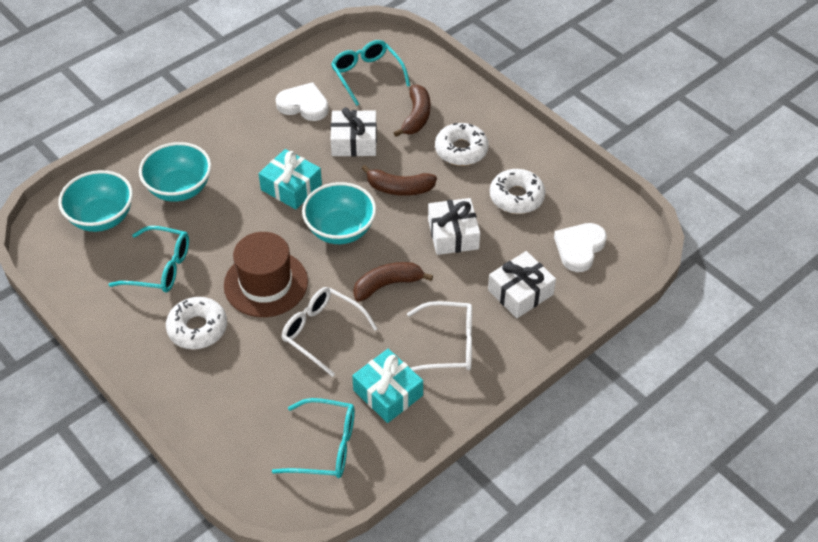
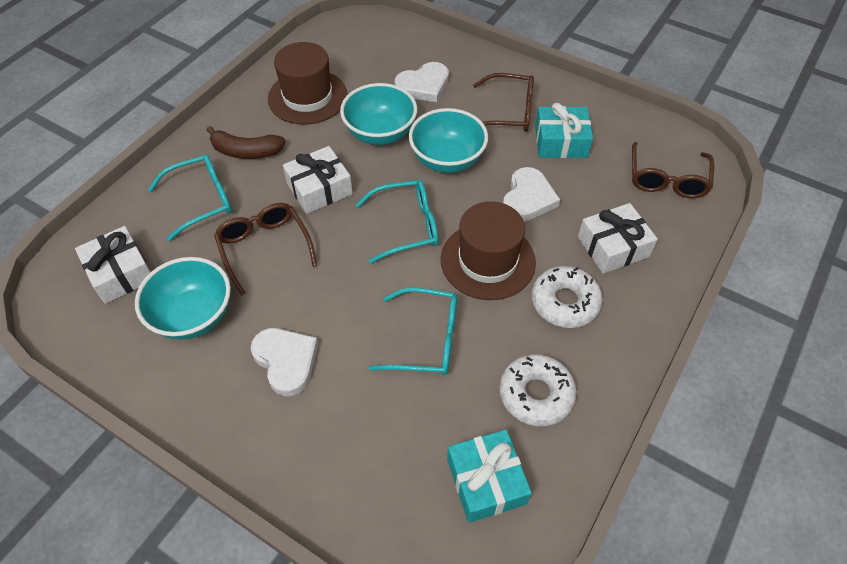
brown banana: [353,262,433,301] [361,165,437,196] [394,85,430,137] = 3 -> [207,126,286,159] = 1
brown glasses: none = 0 -> [214,203,317,296] [473,73,534,132] [632,142,714,198] = 3
brown hat: [224,232,308,317] = 1 -> [268,42,348,125] [441,201,536,300] = 2
white donut: [166,297,227,349] [435,123,489,166] [490,169,545,214] = 3 -> [500,354,577,426] [532,266,602,328] = 2
white glasses: [282,287,378,377] [407,301,472,371] = 2 -> none = 0
white heart: [276,82,329,121] [554,223,607,272] = 2 -> [251,328,318,396] [395,62,449,102] [503,167,560,222] = 3

